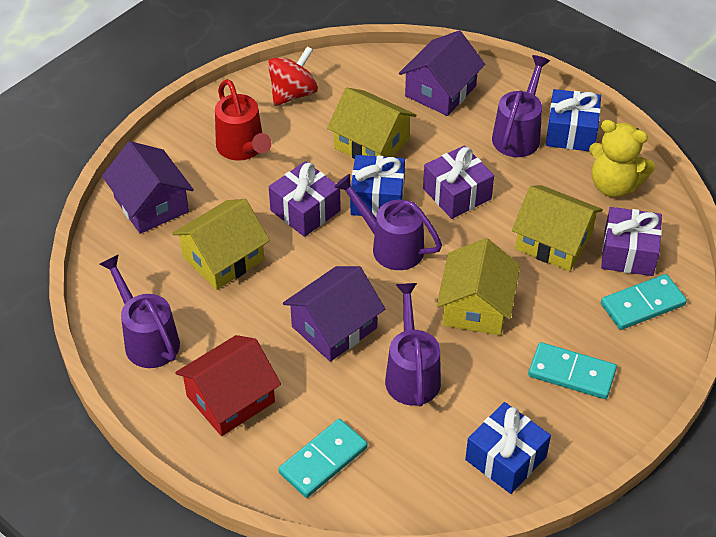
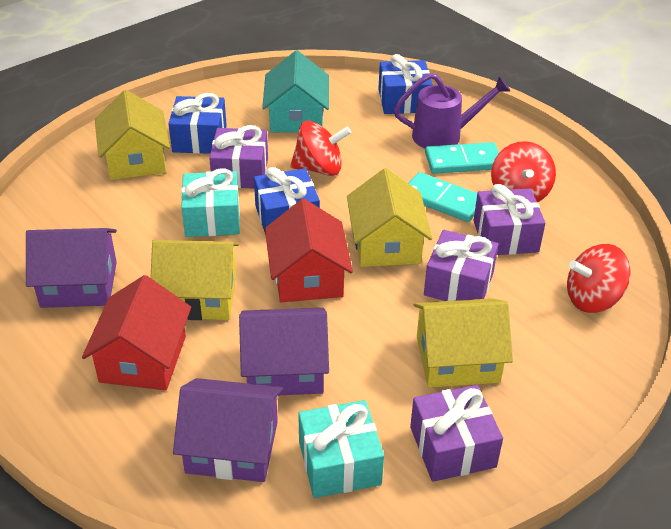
purple gift: [269,161,341,237] [423,145,494,219] [601,207,662,276] = 3 -> [209,125,268,188] [410,385,503,482] [424,230,499,301] [473,184,545,255] = 4
purple watering can: [99,254,180,368] [334,174,442,270] [385,283,441,406] [492,55,550,157] = 4 -> [394,73,510,148] = 1
red house: [175,335,281,436] = 1 -> [82,275,191,391] [265,199,353,302] = 2
red spinning top: [268,46,318,106] = 1 -> [290,121,351,176] [491,141,556,202] [567,244,631,313] = 3
red watering can: [215,79,272,161] = 1 -> none = 0
turquoise domino: [278,419,368,498] [528,342,617,399] [601,274,687,330] = 3 -> [408,172,477,222] [425,142,499,174] = 2
turquoise gift: none = 0 -> [181,168,240,237] [298,400,384,498] = 2
turquoise house: none = 0 -> [262,50,329,133] = 1
yellow teddy bear: [589,120,655,197] = 1 -> none = 0

